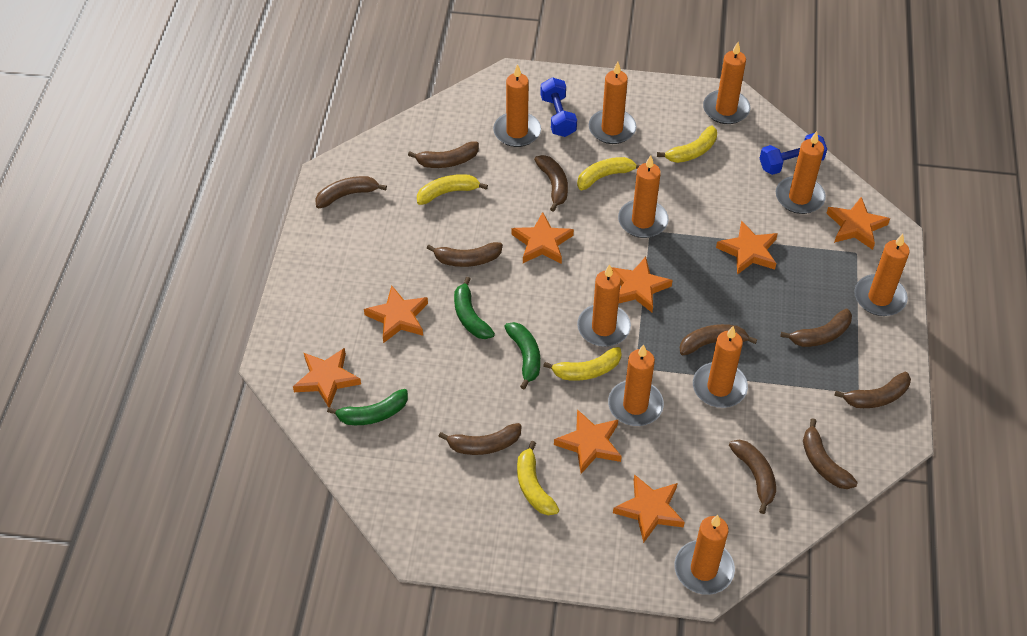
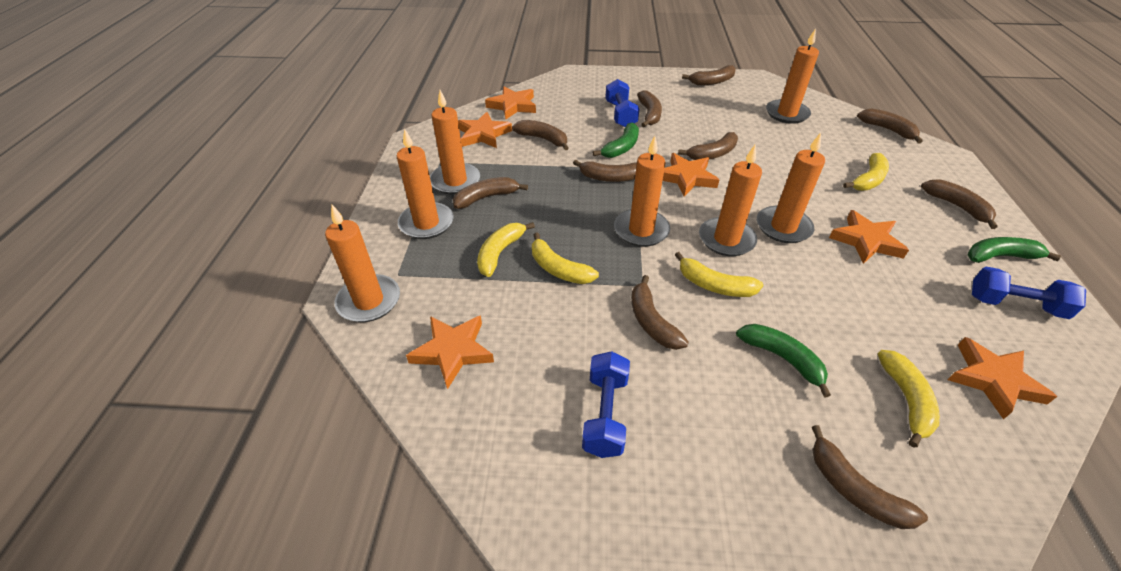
blue dumbbell: [540,77,577,137] [760,133,827,175] = 2 -> [582,351,630,458] [605,79,640,127] [972,267,1086,319] = 3
orange candle: [493,64,541,147] [577,264,631,347] [589,62,636,144] [608,344,664,426] [618,155,669,238] [674,515,735,595] [693,326,748,408] [703,42,750,124] [776,131,826,214] [854,234,910,316] = 10 -> [325,205,400,322] [397,129,454,239] [430,90,480,195] [614,136,670,247] [699,145,762,256] [757,133,825,243] [766,28,819,124] = 7
orange star: [293,348,361,407] [364,285,428,343] [512,212,574,264] [554,409,622,474] [611,257,673,312] [613,474,685,543] [716,221,778,275] [826,197,890,250] = 8 -> [406,315,494,389] [458,112,512,148] [485,86,536,119] [663,153,719,197] [829,210,909,264] [948,337,1057,420] = 6

